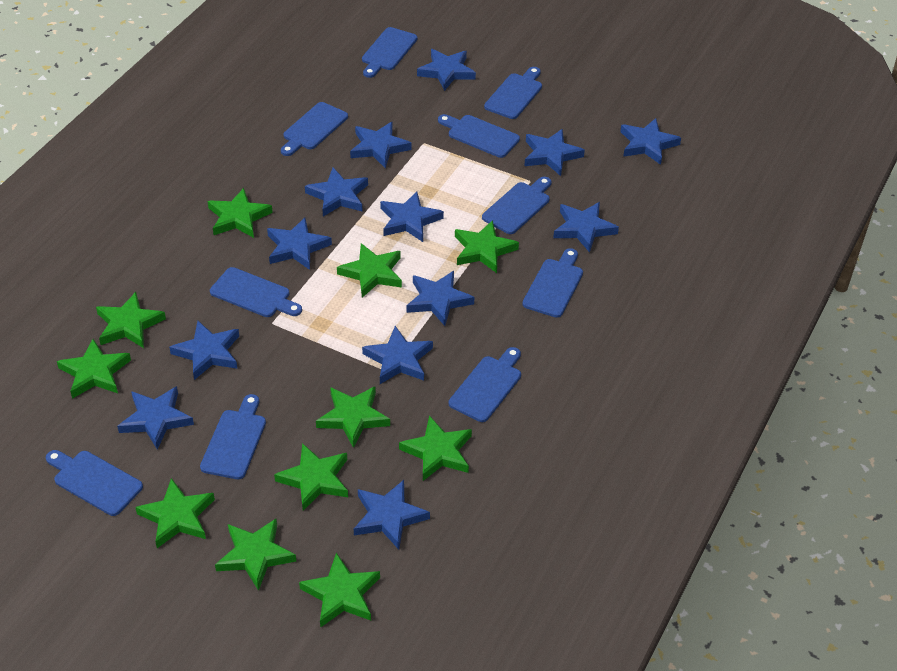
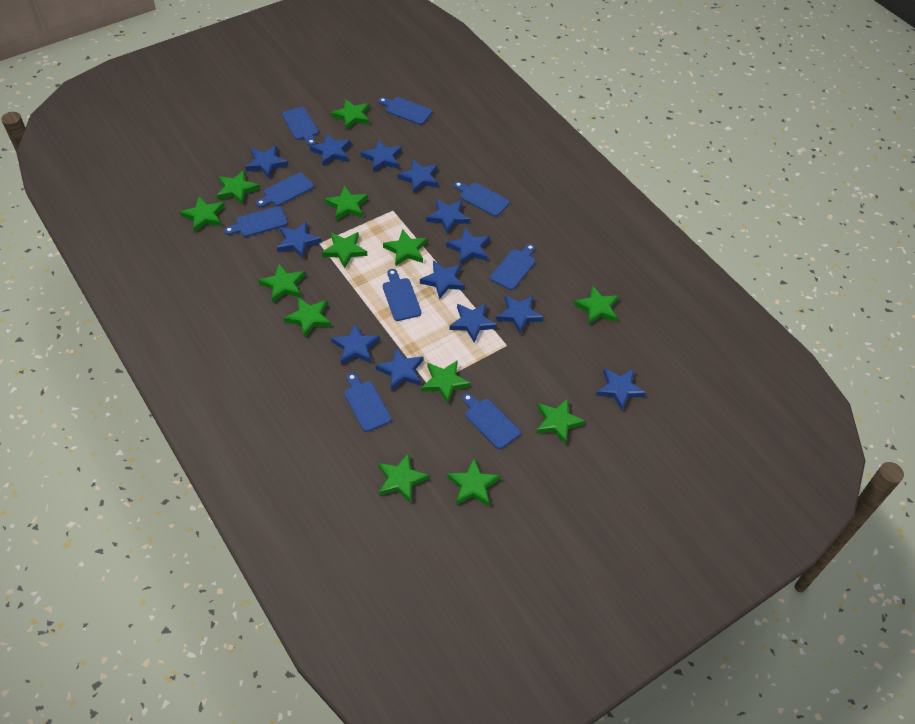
blue cutting board: [46,450,143,516] [200,394,266,479] [210,267,302,317] [281,102,348,156] [362,27,417,78] [438,114,520,158] [449,347,521,422] [482,177,551,234] [484,67,542,119] [523,248,583,318] = 10 -> [224,206,288,237] [256,173,314,207] [282,107,319,146] [344,373,392,432] [378,97,432,125] [383,269,422,321] [454,181,510,217] [462,393,521,449] [490,244,535,290] = 9
green star: [57,339,131,399] [96,292,166,348] [135,478,215,548] [208,188,273,238] [215,518,296,591] [274,443,348,511] [299,553,380,628] [316,387,390,448] [337,243,402,298] [399,416,472,481] [455,220,519,273] = 11 -> [180,197,225,233] [217,170,260,205] [259,264,305,303] [284,297,331,338] [322,232,367,268] [325,185,368,220] [331,99,370,130] [378,453,429,503] [383,229,427,266] [421,360,471,404] [447,459,500,506] [536,398,585,445] [573,286,619,325] = 13

